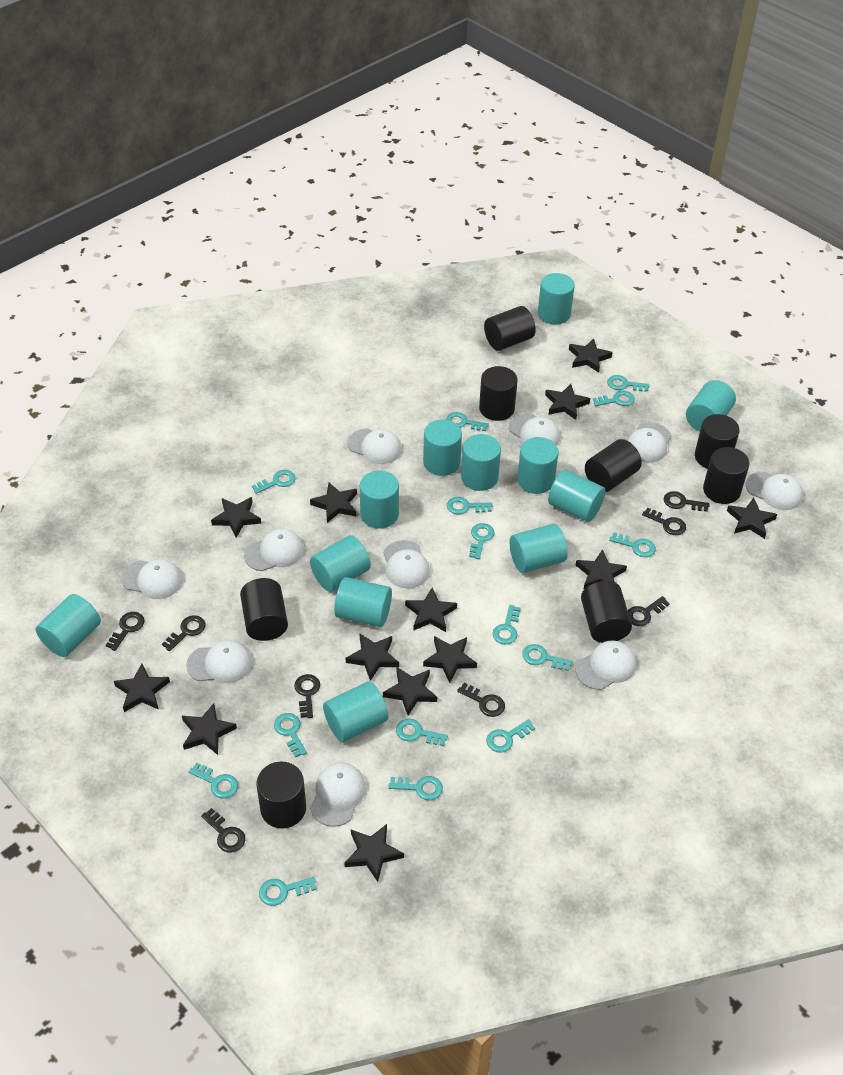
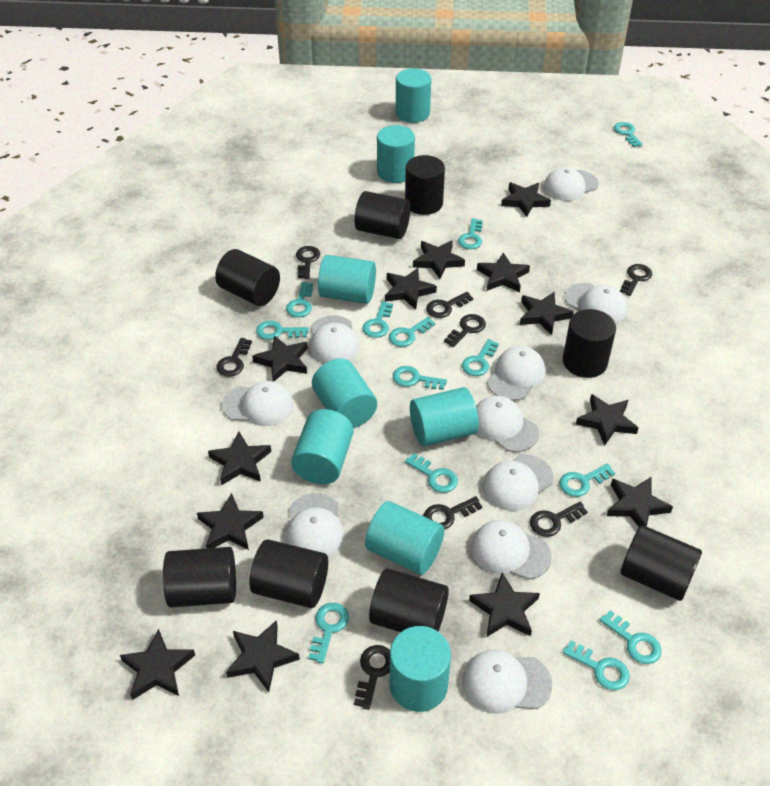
turquoise cylinder: [36,594,101,657] [310,535,371,592] [323,681,388,742] [334,577,392,627] [360,471,399,529] [423,419,462,476] [461,434,501,491] [510,524,568,573] [517,437,559,494] [538,273,575,324] [548,470,606,522] [686,380,736,432] = 12 -> [291,409,354,484] [312,359,377,428] [318,255,376,304] [365,501,444,575] [377,125,415,183] [390,626,451,712] [396,68,431,123] [410,387,479,446] = 8
turquoise key: [189,763,238,799] [252,470,296,494] [259,877,316,906] [274,713,307,757] [388,776,443,800] [396,718,448,746] [446,412,489,431] [447,497,493,514] [469,523,495,559] [486,719,535,753] [492,605,520,645] [522,644,572,671] [593,391,635,406] [607,375,649,392] [609,532,656,557] = 15 -> [256,321,309,340] [286,282,313,318] [309,603,349,664] [362,301,393,338] [389,317,435,347] [393,366,447,390] [405,453,458,493] [458,218,483,249] [462,339,499,376] [559,463,615,497] [563,641,630,690] [600,610,661,664] [614,122,643,147] = 13

